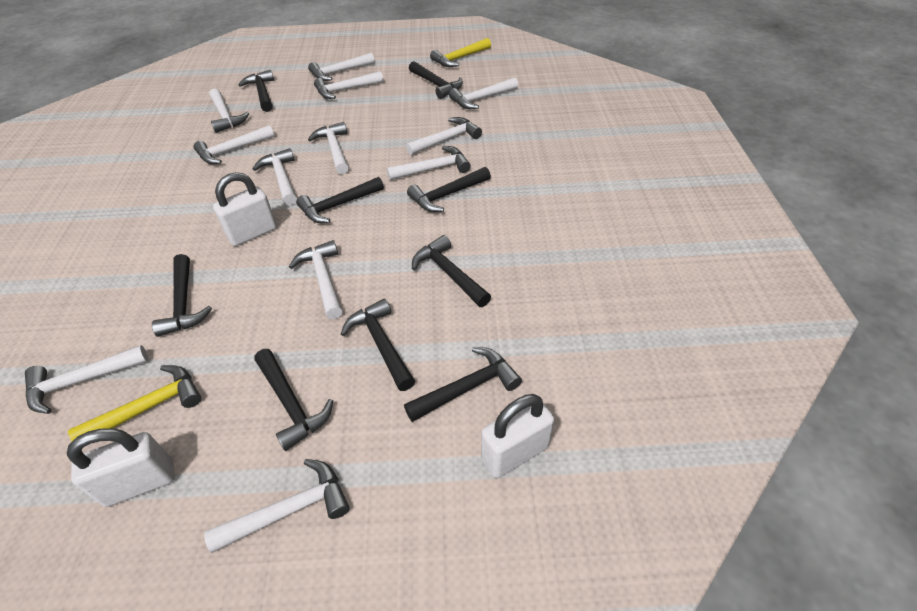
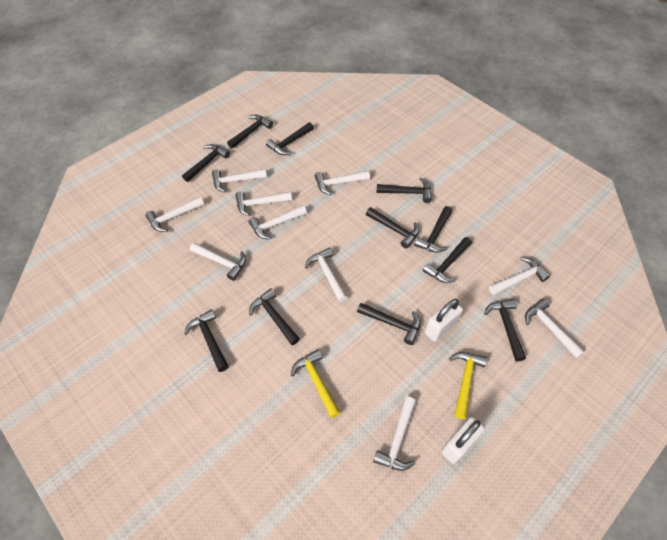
black hammer: [152,254,212,337] [239,70,274,112] [254,349,333,451] [296,177,384,223] [341,299,415,391] [404,347,522,422] [407,167,491,212] [409,61,463,99] [412,235,491,307] = 9 -> [182,144,230,182] [184,309,229,372] [227,115,273,149] [249,288,300,345] [266,122,314,155] [357,303,420,345] [366,207,419,249] [377,178,432,203] [414,206,452,253] [423,237,472,283] [484,299,526,362] = 11
white hammer: [25,345,148,414] [194,125,274,164] [204,459,350,553] [209,89,249,133] [253,148,297,206] [289,240,343,319] [308,53,375,81] [308,122,349,174] [314,71,383,99] [387,146,471,180] [406,117,482,155] [449,77,518,109] = 12 -> [145,197,204,232] [190,243,246,281] [212,169,267,193] [235,192,292,216] [249,205,307,240] [305,247,348,303] [315,171,370,195] [373,396,416,471] [489,257,550,295] [525,298,585,358] = 10
white padlock: [67,428,175,507] [213,172,277,246] [481,394,554,478] = 3 -> [425,299,463,342] [441,417,485,464] = 2

